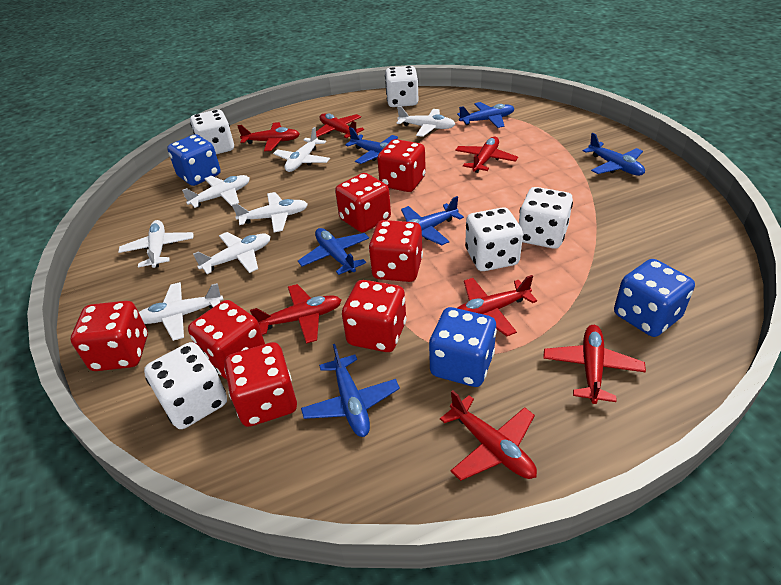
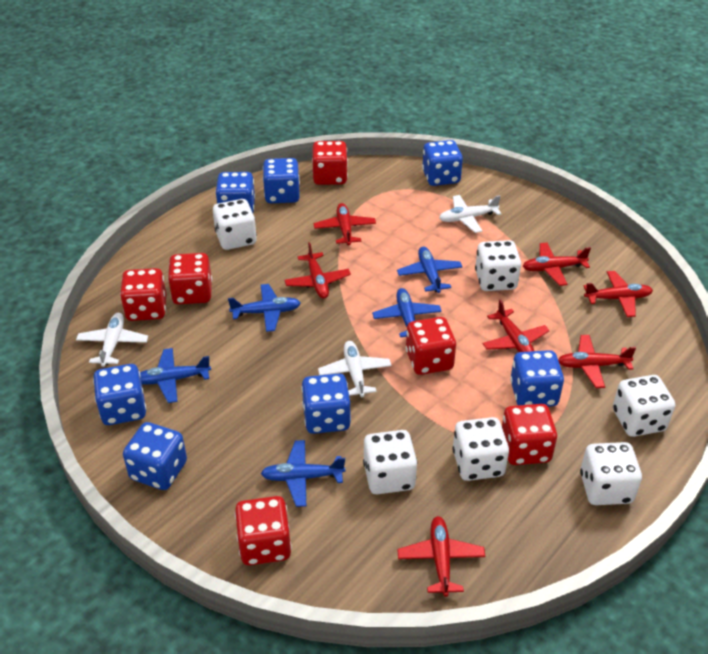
blue dice: [167,134,221,186] [429,307,497,387] [614,259,695,337] = 3 -> [93,364,146,425] [123,422,187,490] [215,172,255,213] [263,158,300,203] [301,373,351,434] [422,140,463,186] [510,350,564,407] = 7
blue plane: [298,228,369,275] [301,344,400,437] [345,127,398,164] [401,196,464,246] [457,102,515,128] [583,133,645,176] = 6 -> [140,348,211,403] [228,284,301,332] [261,440,345,507] [372,288,442,337] [397,247,462,293] = 5
red dice: [71,301,148,371] [188,300,265,379] [224,342,297,427] [335,173,391,233] [342,280,407,352] [369,220,423,282] [377,139,426,192] = 7 -> [120,268,166,321] [168,253,212,304] [235,496,292,566] [312,141,348,185] [406,317,456,375] [502,404,557,465] = 6
white dice: [144,342,227,429] [190,109,234,154] [385,66,419,107] [465,207,523,271] [519,187,573,249] = 5 -> [213,199,257,250] [363,430,418,494] [452,417,509,481] [475,240,521,291] [580,442,642,505] [613,375,675,437] = 6
white plane: [118,220,193,268] [139,282,223,341] [182,175,250,208] [193,232,271,274] [232,192,308,232] [273,127,330,172] [397,106,455,137] = 7 -> [76,313,148,367] [318,341,391,397] [439,195,501,233] = 3

